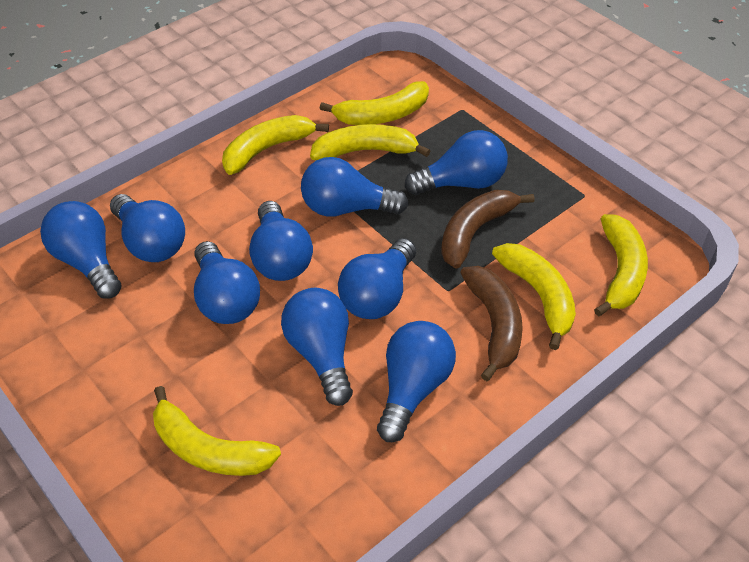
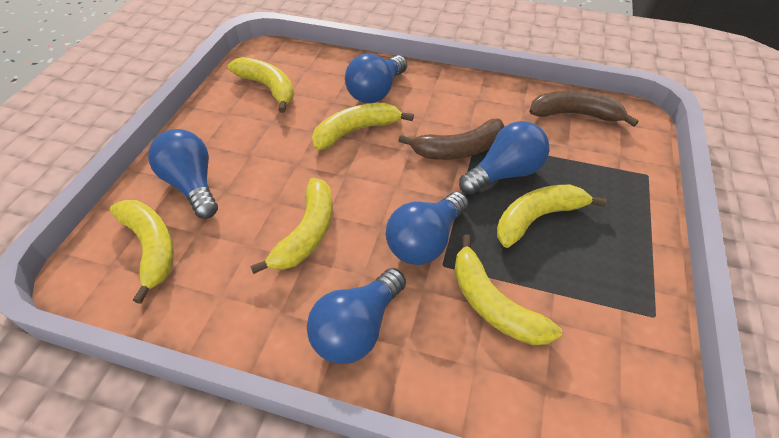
blue light bulb: [40,201,121,299] [110,194,185,262] [194,241,260,324] [249,201,313,281] [281,288,353,406] [301,157,409,217] [338,238,416,319] [377,321,456,442] [405,130,508,195] = 9 -> [148,129,218,219] [307,268,406,364] [345,54,407,103] [386,192,468,265] [459,121,549,195] = 5

